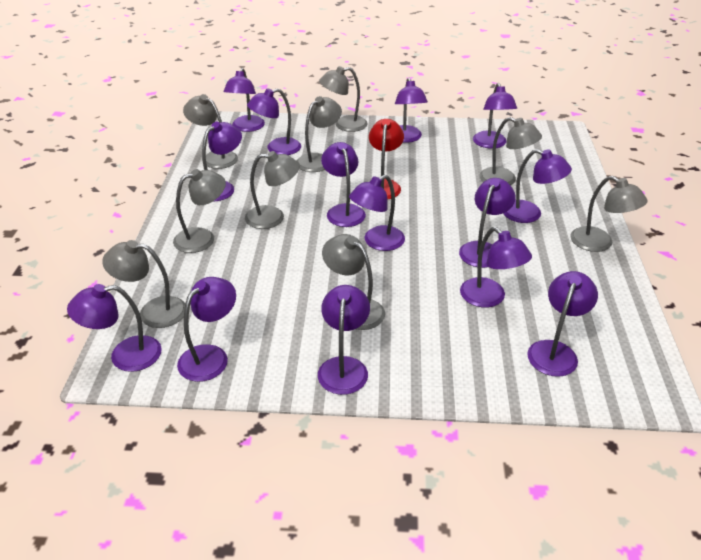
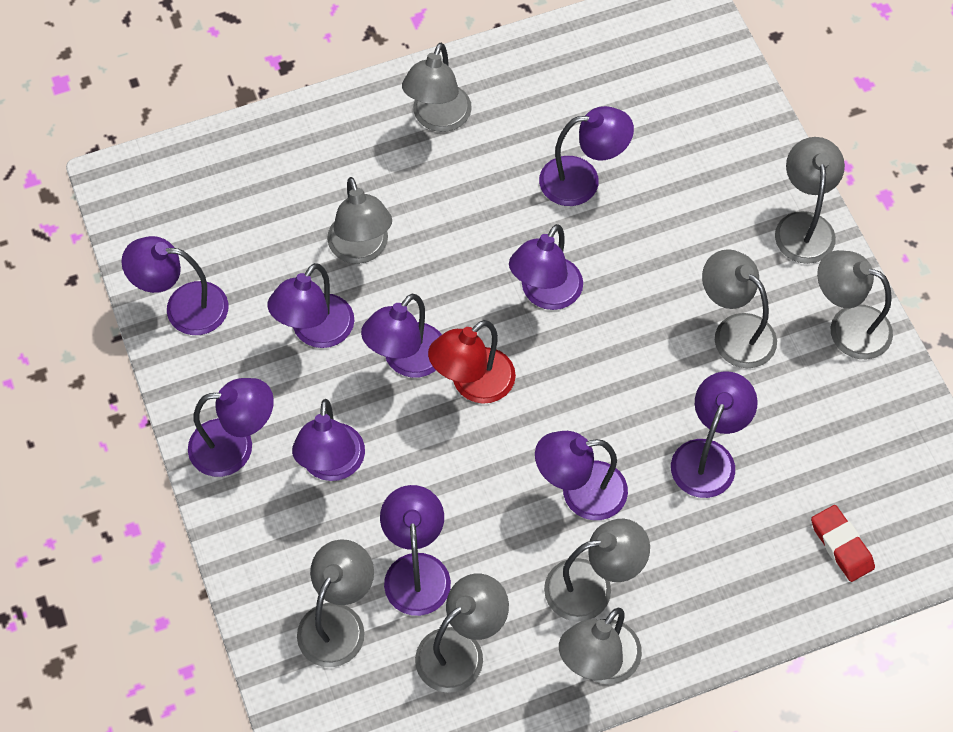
purple lamp: [67,284,162,372] [177,277,236,382] [202,122,242,201] [224,68,265,132] [247,88,301,155] [318,285,370,395] [321,142,366,227] [349,175,405,251] [395,78,428,143] [459,178,515,268] [460,227,532,308] [473,83,517,149] [503,149,572,223] [527,271,598,377] = 14 -> [121,236,229,335] [188,378,274,477] [267,263,355,348] [292,399,365,481] [361,294,442,378] [380,485,451,616] [509,224,583,310] [535,431,628,520] [539,106,634,206] [671,371,758,498] = 10
red eraser: none = 0 -> [811,505,875,582] = 1

